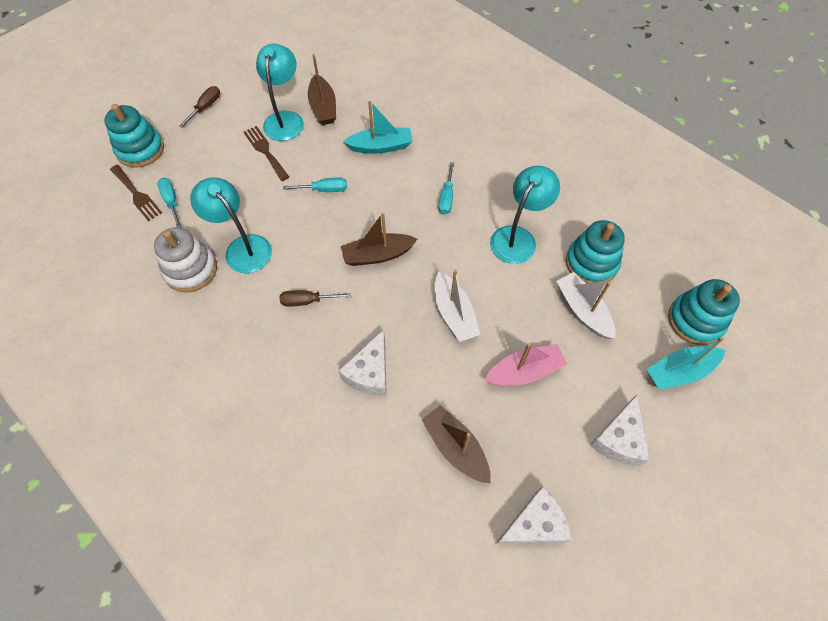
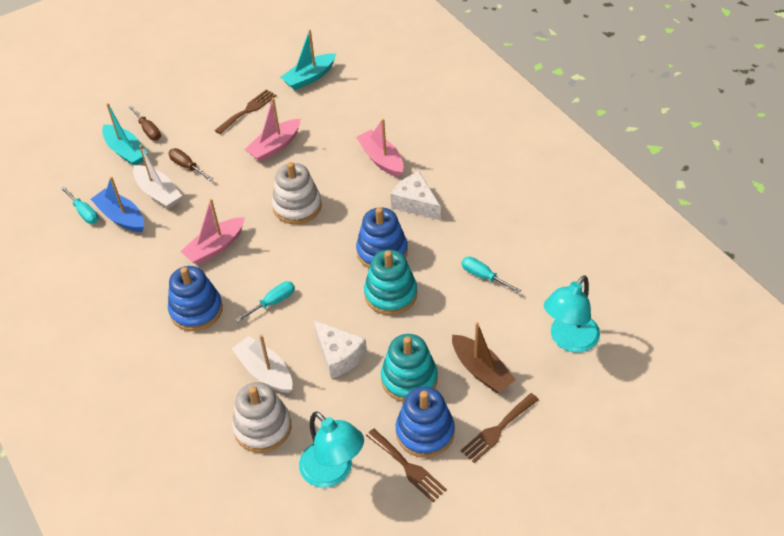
blue boat: none = 0 -> [91,176,144,232] = 1
blue stacking toy: none = 0 -> [168,266,223,331] [356,207,408,268] [396,387,455,458] = 3
brown boat: [308,54,336,125] [341,213,418,266] [422,405,490,484] = 3 -> [452,322,516,393] = 1
brown fork: [110,165,162,221] [244,126,289,181] = 2 -> [215,89,276,134] [366,429,447,502] [461,393,539,463] = 3
pink boat: [484,343,567,385] = 1 -> [180,199,245,265] [244,98,301,162] [356,118,404,177] = 3
turquoise lamp: [190,177,272,273] [256,43,304,141] [490,166,560,264] = 3 -> [299,411,364,488] [544,275,600,352] = 2
turquoise stacking toy: [104,104,164,168] [566,220,625,284] [668,279,740,345] = 3 -> [364,250,417,315] [381,334,438,402] = 2
white cheese: [338,329,387,396] [496,486,572,544] [589,395,650,466] = 3 -> [313,320,367,379] [390,172,441,220] = 2
white stacking toy: [154,227,217,292] = 1 -> [232,382,292,453] [272,162,322,224] = 2

